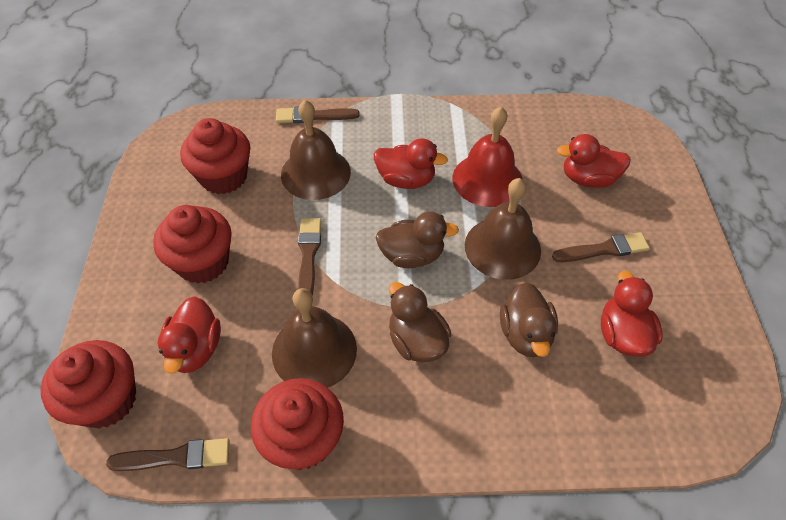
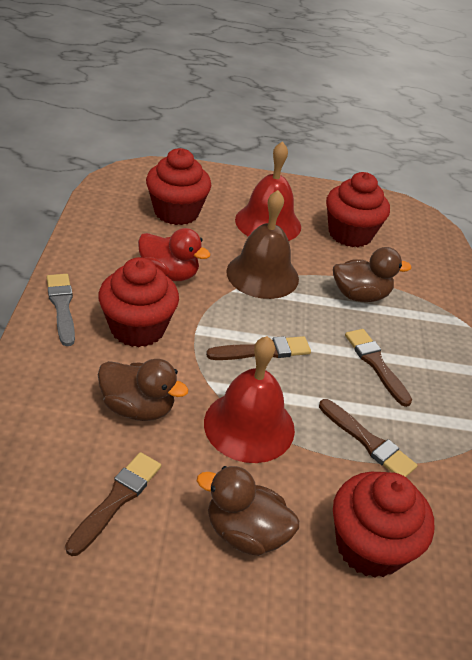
brown bell: [272,288,357,388] [281,100,351,200] [465,178,541,280] = 3 -> [226,190,299,299] = 1
grey brush: none = 0 -> [47,274,75,346] = 1
red bell: [453,107,523,207] = 1 -> [204,336,295,463] [235,141,301,241] = 2
red duck: [157,297,221,374] [374,138,448,189] [557,134,631,188] [601,271,663,357] = 4 -> [138,228,211,281] = 1

